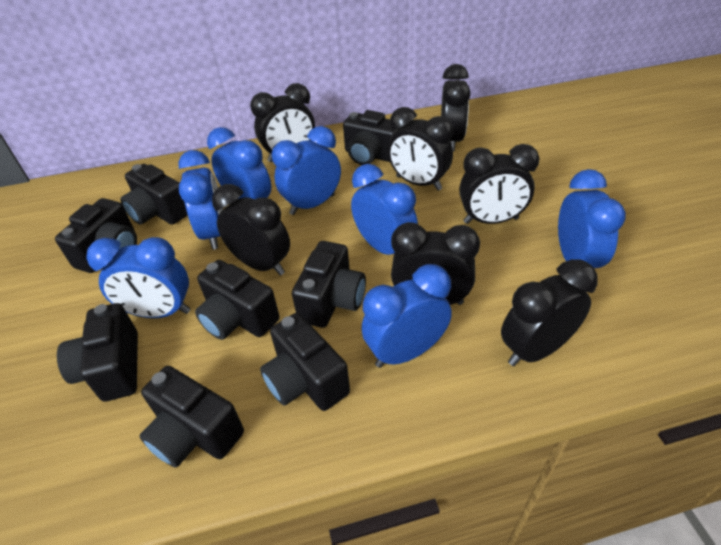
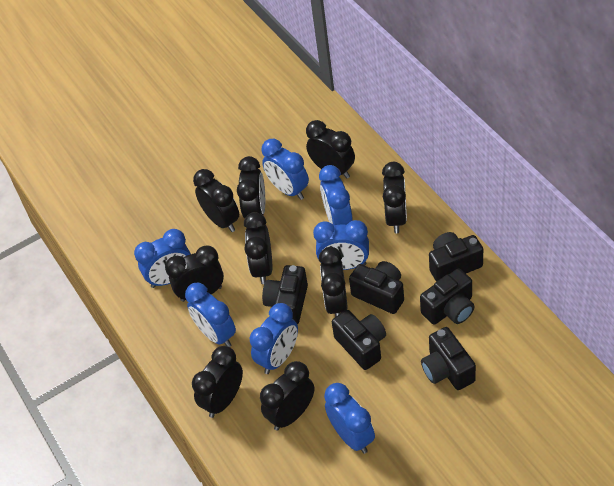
black camera: [55,198,137,273] [57,303,138,402] [120,164,188,225] [140,366,244,468] [195,260,280,340] [260,313,350,411] [292,241,366,328] [343,110,399,165] = 8 -> [262,265,308,325] [332,310,386,370] [349,261,404,314] [420,268,474,325] [421,327,476,390] [429,232,483,282] = 6
black clock: [212,184,290,276] [250,83,315,162] [388,107,453,190] [391,222,480,305] [441,64,471,151] [459,144,539,224] [501,259,598,366] = 7 -> [165,245,224,302] [192,346,243,418] [193,169,239,232] [237,156,265,219] [244,212,272,284] [260,361,315,431] [306,120,355,178] [319,247,348,317] [382,162,407,233] = 9

